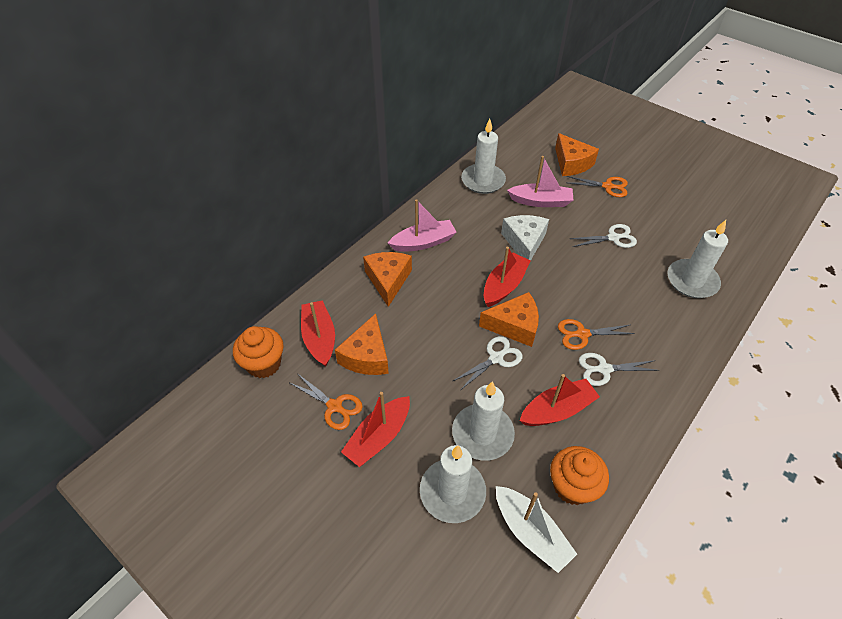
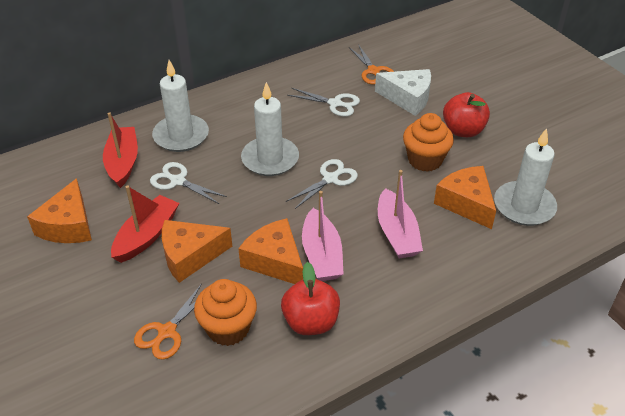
orange scissors: [290,373,363,430] [558,319,635,350] [567,176,628,197] = 3 -> [134,283,202,360] [349,44,394,84] = 2
red apple: none = 0 -> [281,262,340,335] [443,92,490,137] = 2
red boat: [301,300,335,367] [341,392,410,467] [484,247,531,307] [520,374,600,426] = 4 -> [103,112,138,188] [111,185,179,263] = 2
white boat: [496,486,577,573] = 1 -> none = 0
white candle: [420,445,486,523] [452,381,515,461] [461,119,506,194] [667,220,728,298] = 4 -> [152,60,209,152] [241,82,299,176] [494,128,557,226] = 3

